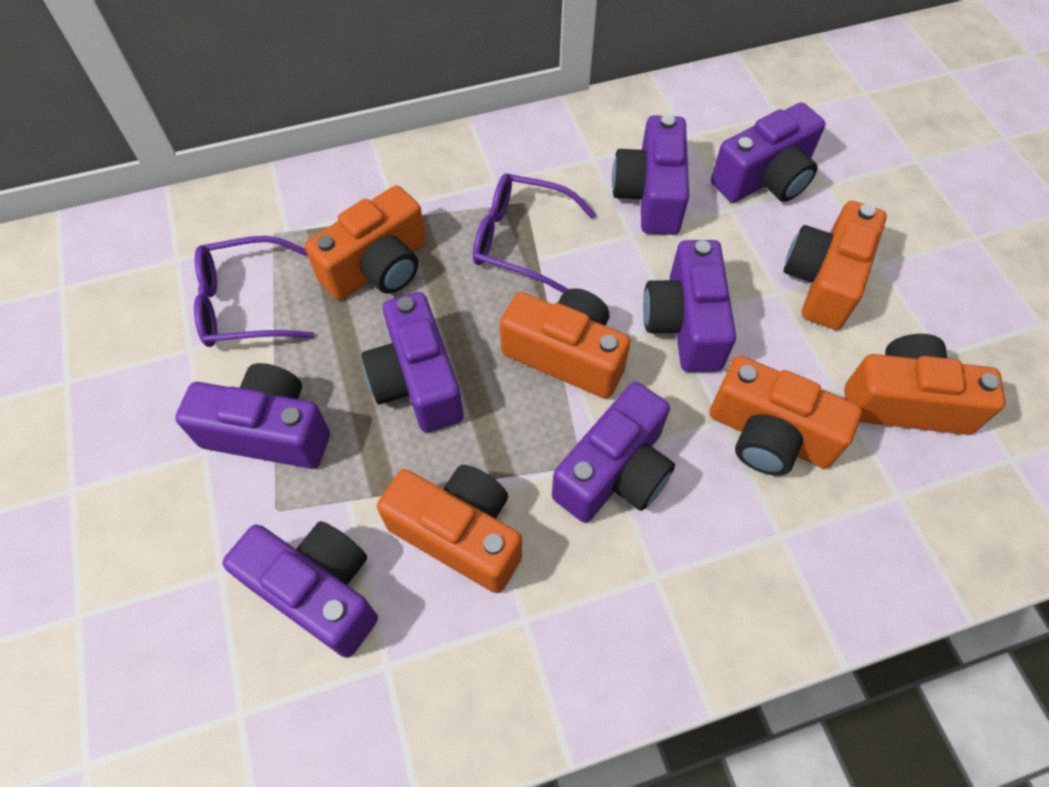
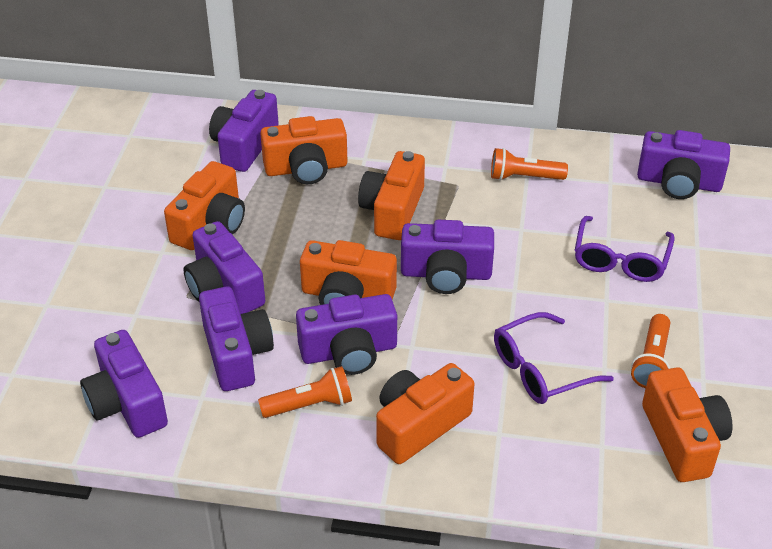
orange flashlight: none = 0 -> [258,366,352,418] [491,148,568,181] [631,314,671,388] = 3

